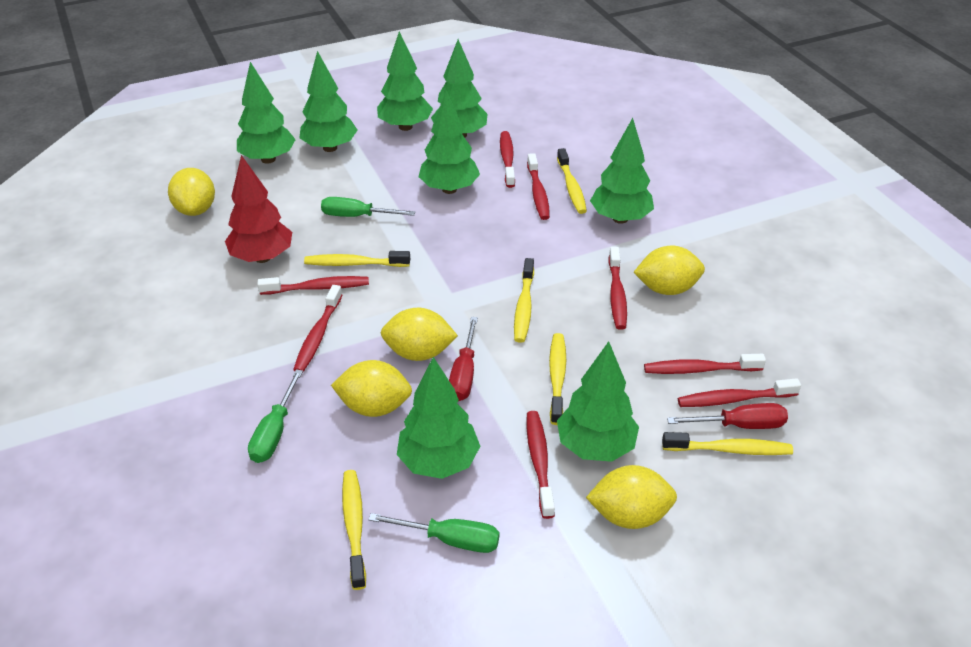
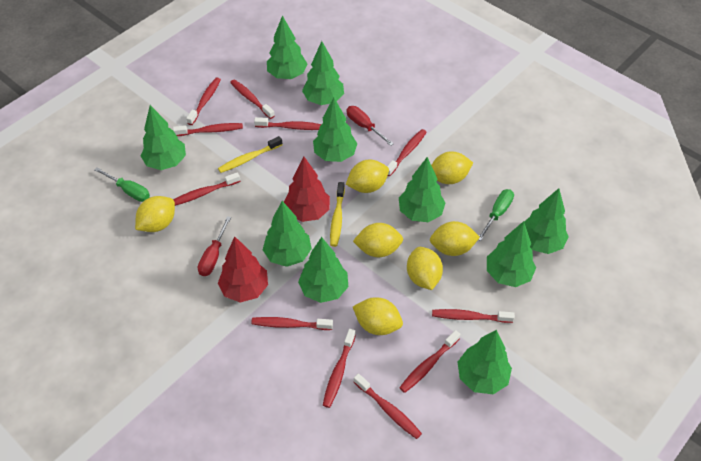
green screwdriver: [248,369,303,463] [321,197,415,217] [369,513,500,553] = 3 -> [94,167,150,202] [478,189,514,241] = 2
green tree: [237,62,296,164] [299,51,357,152] [377,31,433,131] [397,357,480,479] [418,90,480,194] [431,39,488,138] [557,341,639,462] [590,118,654,224] = 8 -> [141,105,186,170] [263,201,312,267] [267,15,307,79] [298,237,348,303] [302,41,344,105] [313,97,358,162] [399,157,446,222] [458,330,512,394] [487,221,536,287] [524,188,569,254] = 10
red toothbrush: [257,276,369,295] [293,285,342,373] [500,131,515,188] [526,411,555,519] [527,153,550,220] [608,247,627,330] [644,354,766,374] [678,378,801,407] = 8 -> [173,123,243,136] [173,172,240,206] [186,78,221,125] [230,79,275,119] [251,317,333,330] [254,117,321,130] [323,329,356,408] [354,374,422,439] [387,129,427,176] [399,330,460,393] [432,309,515,323] = 11
red tree: [225,155,292,263] = 1 -> [218,236,268,302] [284,157,330,222] = 2
yellow lemon: [168,168,215,216] [331,360,412,417] [381,308,458,361] [586,465,677,529] [634,246,705,295] = 5 -> [135,196,175,232] [346,160,389,193] [353,223,403,257] [353,297,403,335] [407,247,443,290] [430,221,480,256] [431,151,473,184] = 7
yellow toothbrush: [304,251,410,267] [342,470,366,590] [514,258,534,343] [549,333,566,425] [557,148,587,214] [662,432,793,455] = 6 -> [218,136,282,173] [330,182,345,247] = 2

